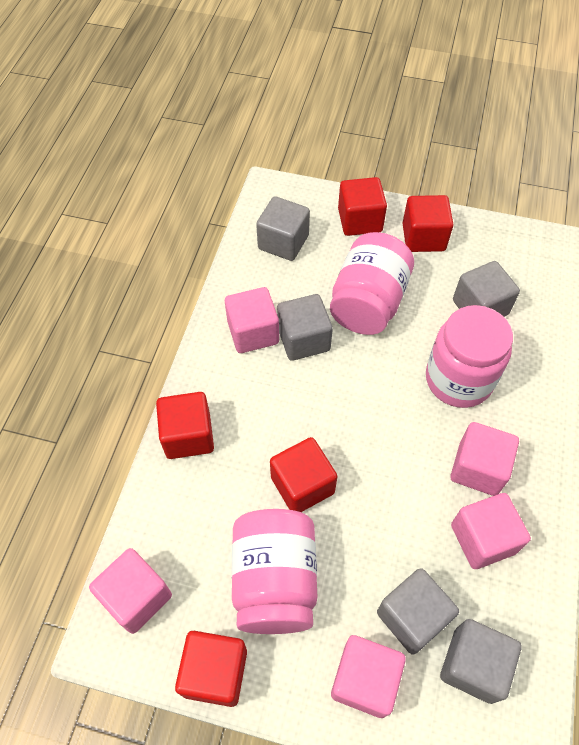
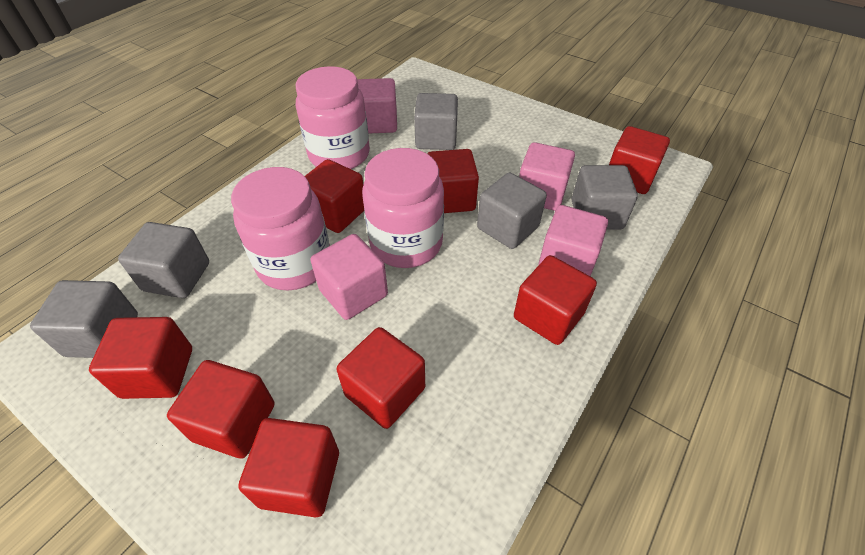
pink cube: [89,548,172,634] [225,287,279,353] [331,635,406,718] [450,422,519,496] [451,493,531,569] = 5 -> [310,234,388,320] [357,78,397,134] [519,142,575,211] [538,205,608,276] = 4
red cube: [156,392,214,459] [175,631,247,707] [270,437,338,512] [338,177,387,236] [403,195,453,252] = 5 -> [89,317,192,399] [167,360,275,459] [238,418,339,517] [305,159,364,233] [336,327,425,429] [427,149,479,213] [514,255,597,345] [609,126,670,194] = 8

